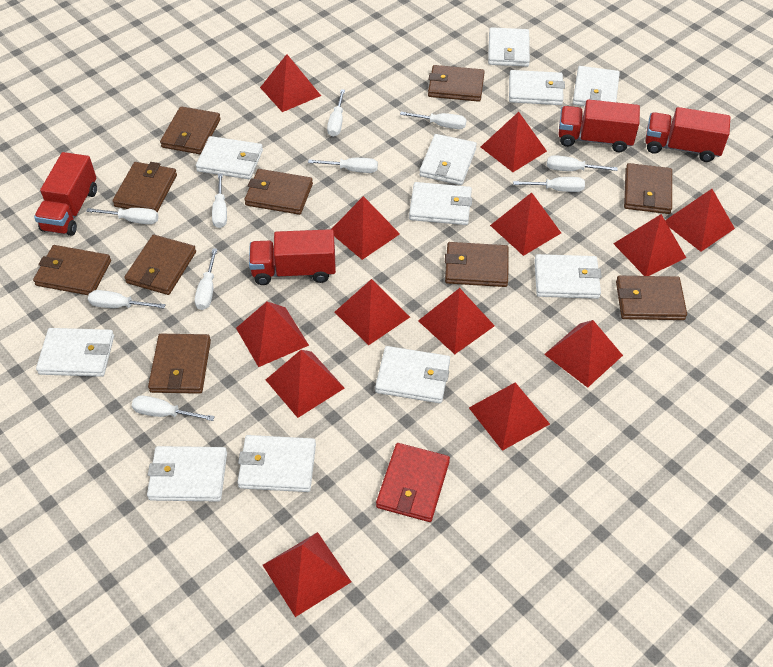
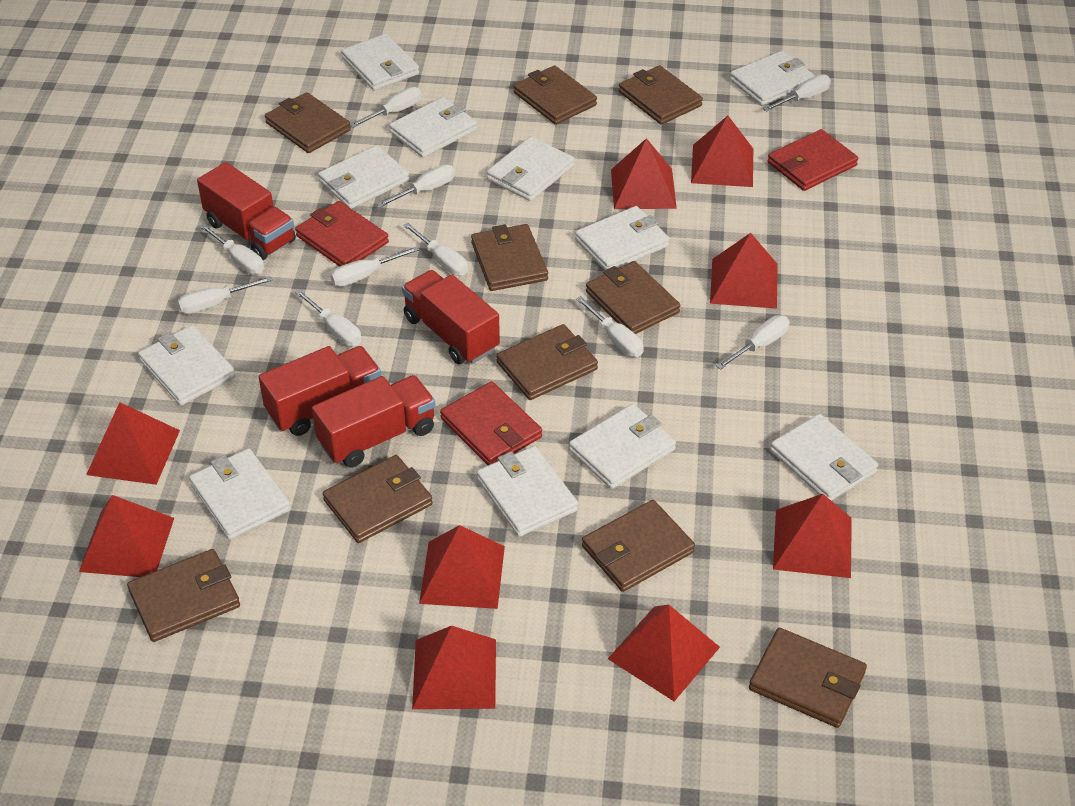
red pyramid: [236,302,309,367] [260,54,321,112] [263,532,351,617] [266,350,344,418] [332,196,400,260] [335,279,410,345] [418,288,495,354] [469,382,550,451] [481,112,547,172] [490,192,561,256] [544,320,623,388] [613,214,686,276] [665,189,735,252] = 13 -> [79,495,174,577] [86,402,180,485] [412,626,496,709] [419,525,505,609] [608,605,720,702] [611,138,677,209] [691,116,753,187] [710,233,777,309] [773,494,852,578] = 9
red wallet: [376,443,450,522] = 1 -> [295,201,389,267] [440,381,542,465] [768,129,858,191] = 3

